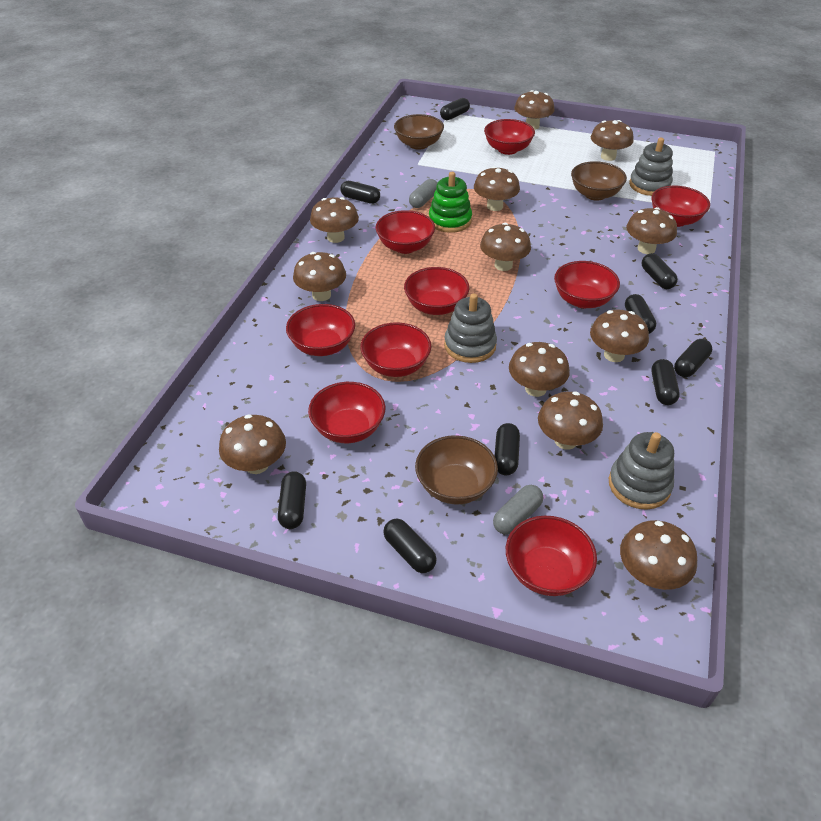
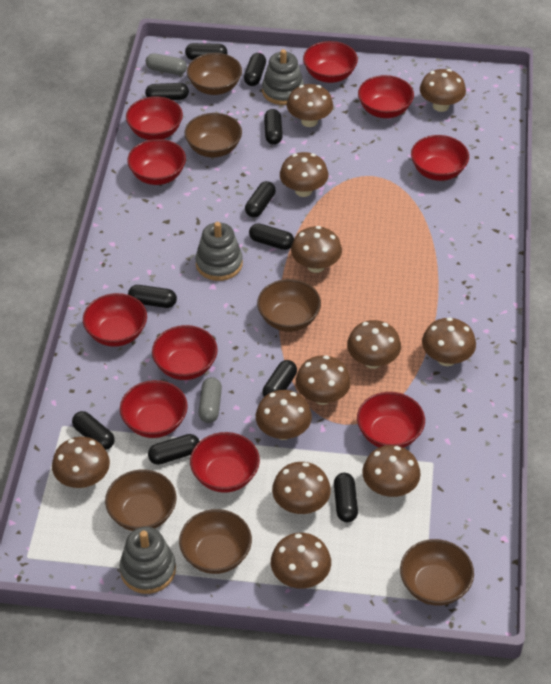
black capsule: [278,471,306,529] [340,181,380,204] [383,519,437,573] [440,98,470,120] [494,423,520,475] [625,294,656,334] [642,253,678,289] [651,359,680,405] [674,339,712,377] = 9 -> [72,411,115,450] [128,285,177,308] [145,83,189,100] [148,434,200,465] [185,43,227,60] [244,53,266,86] [245,181,276,217] [249,223,294,250] [262,360,297,397] [264,109,283,145] [334,473,358,522] = 11
brown bowl: [394,114,444,150] [415,435,498,504] [571,161,627,201] = 3 -> [105,470,177,531] [179,509,252,574] [185,113,242,158] [187,53,242,95] [257,279,321,332] [400,539,474,606] = 6
green stacking toy: [429,172,472,233] = 1 -> none = 0
red bowl: [286,304,355,356] [308,382,386,443] [360,322,431,377] [376,210,435,254] [404,267,469,315] [484,119,535,155] [506,516,597,596] [554,261,620,308] [651,186,710,227] = 9 -> [83,293,147,347] [120,380,188,438] [126,96,183,140] [127,139,186,185] [152,325,218,380] [190,432,260,493] [303,41,358,83] [357,392,425,448] [358,75,414,118] [411,135,469,181] = 10

